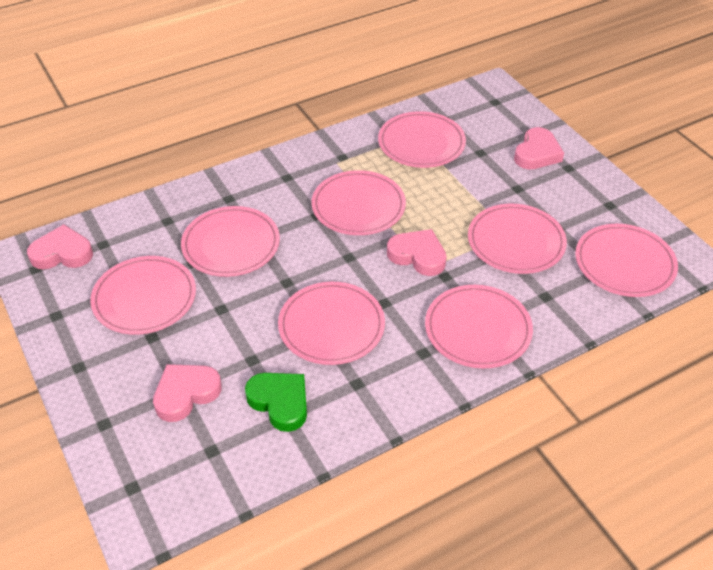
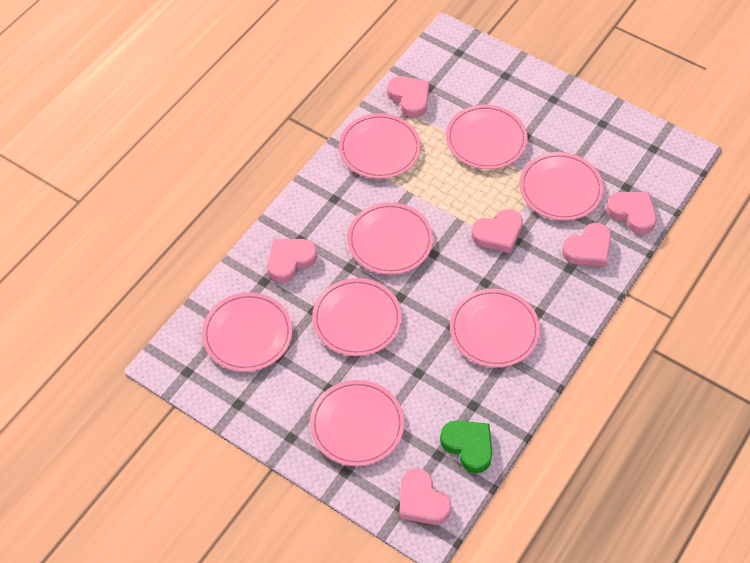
pink heart: [27,224,93,269] [153,364,222,422] [387,229,447,276] [514,127,564,169] = 4 -> [268,239,317,283] [387,76,429,118] [399,468,451,525] [471,209,523,253] [562,223,611,267] [606,192,657,235] = 6

